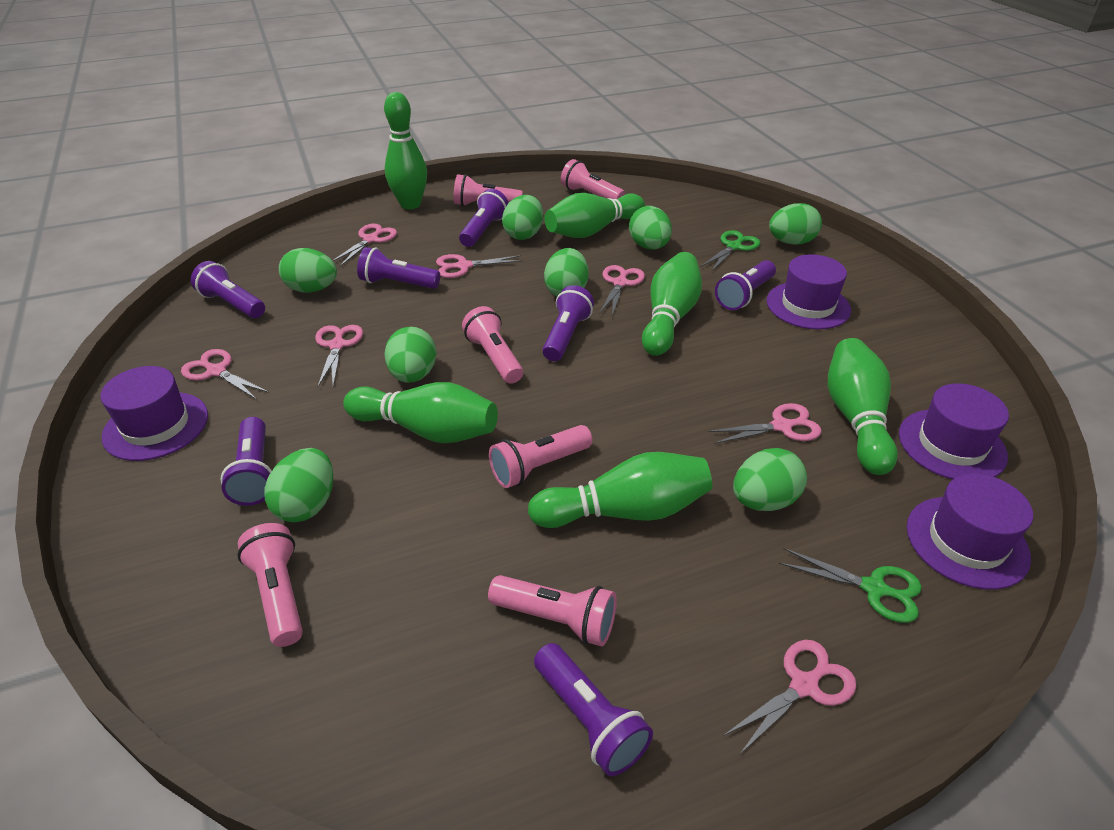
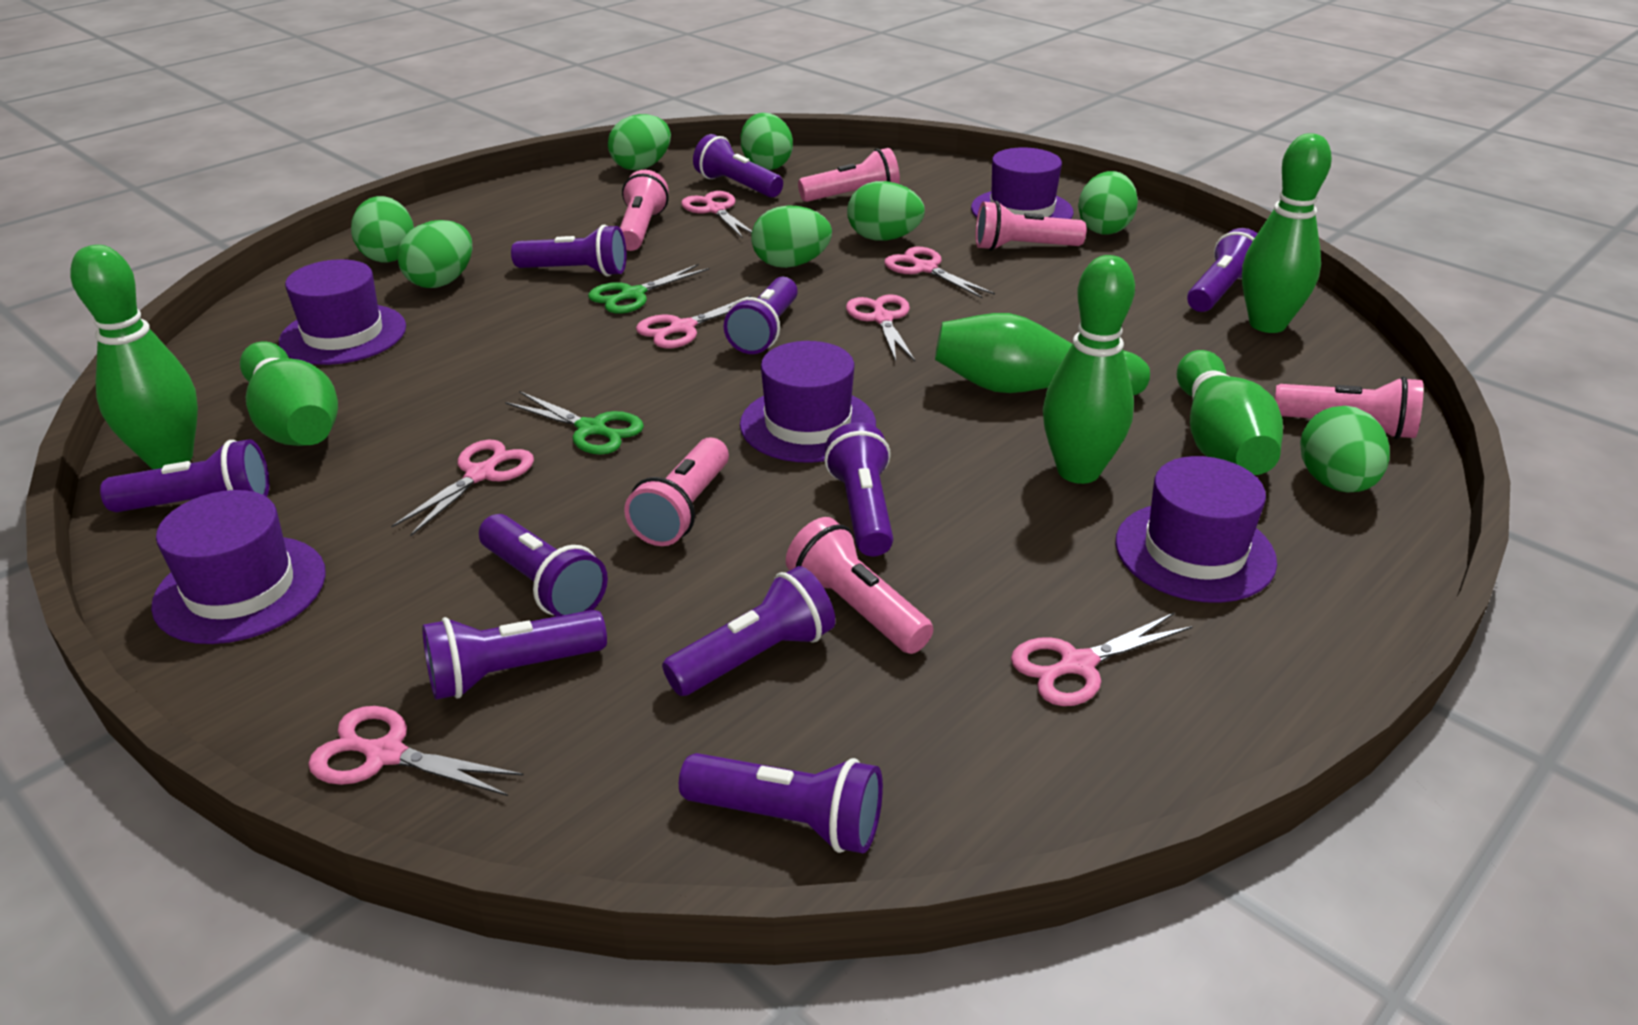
purple flashlight: [191,261,265,318] [220,417,272,506] [357,247,440,289] [459,189,508,247] [534,643,653,776] [542,285,594,361] [715,260,776,310] = 7 -> [100,439,269,512] [422,610,607,700] [479,514,608,616] [511,225,627,277] [662,566,835,696] [679,753,883,853] [693,134,783,198] [724,277,798,354] [824,422,893,556] [1187,228,1258,312] = 10
purple hat: [101,366,208,461] [766,254,851,330] [899,383,1009,479] [907,474,1033,590] = 4 -> [151,490,326,644] [279,259,406,365] [740,341,876,463] [971,147,1074,219] [1115,456,1277,603] = 5

